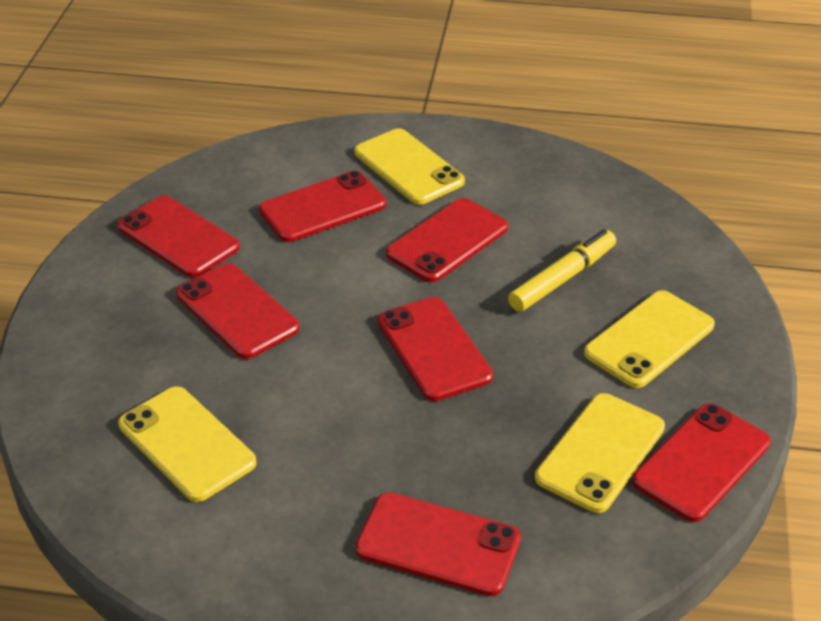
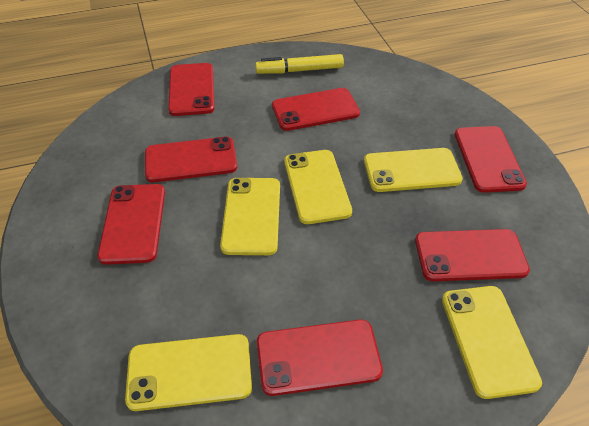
yellow phone: [118,386,256,502] [355,128,465,205] [535,393,665,513] [584,290,715,388] = 4 -> [125,334,252,411] [220,178,280,255] [284,150,352,224] [364,148,463,192] [442,286,542,399] = 5

